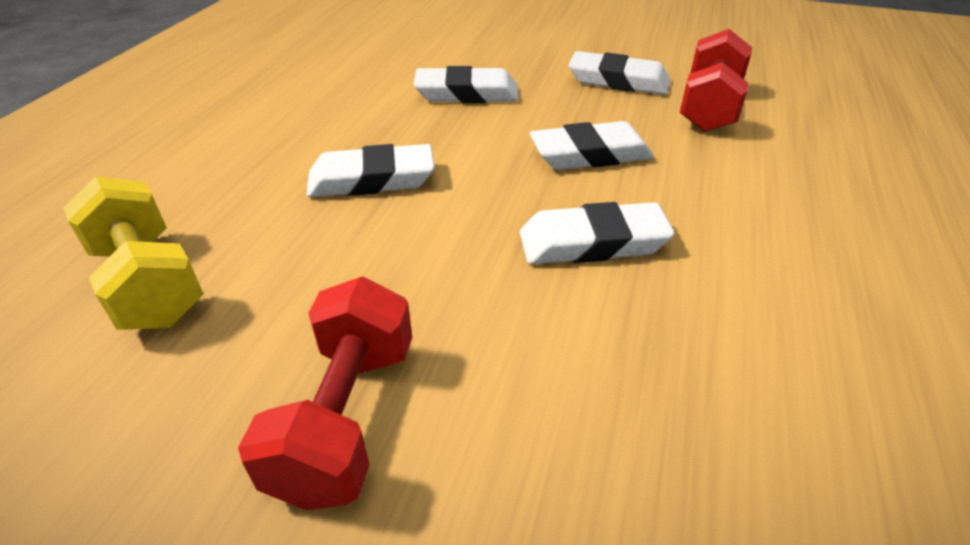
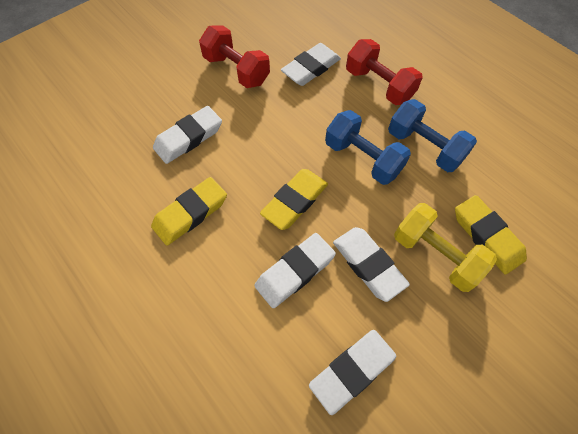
blue dumbbell: none = 0 -> [325,110,411,185] [388,99,477,172] = 2
yellow eraser: none = 0 -> [151,177,227,246] [260,169,328,230] [455,195,527,275] = 3

